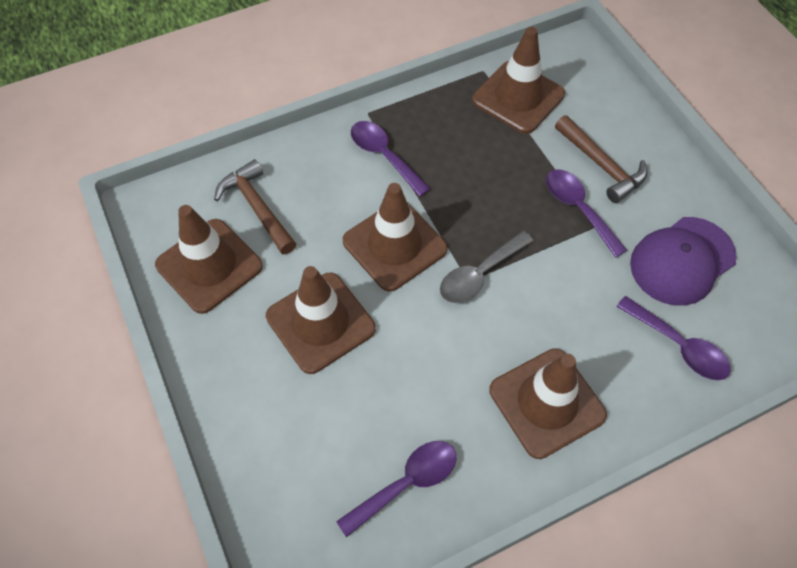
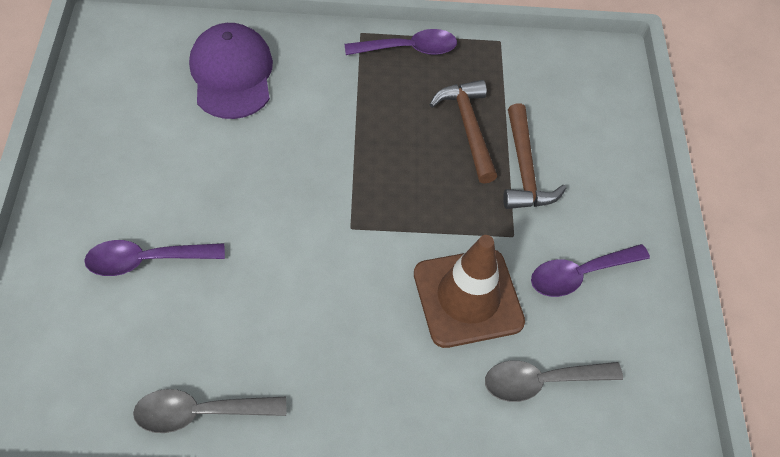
brown traffic cone: [155,205,263,314] [266,266,376,374] [343,183,448,292] [472,27,565,134] [489,348,607,459] = 5 -> [414,235,525,348] = 1
grey spoon: [440,231,534,303] = 1 -> [133,389,286,433] [485,361,623,402] = 2
purple spoon: [336,441,456,537] [351,121,431,197] [546,169,627,258] [616,296,731,380] = 4 -> [84,240,225,276] [345,29,457,55] [531,244,650,297] = 3

